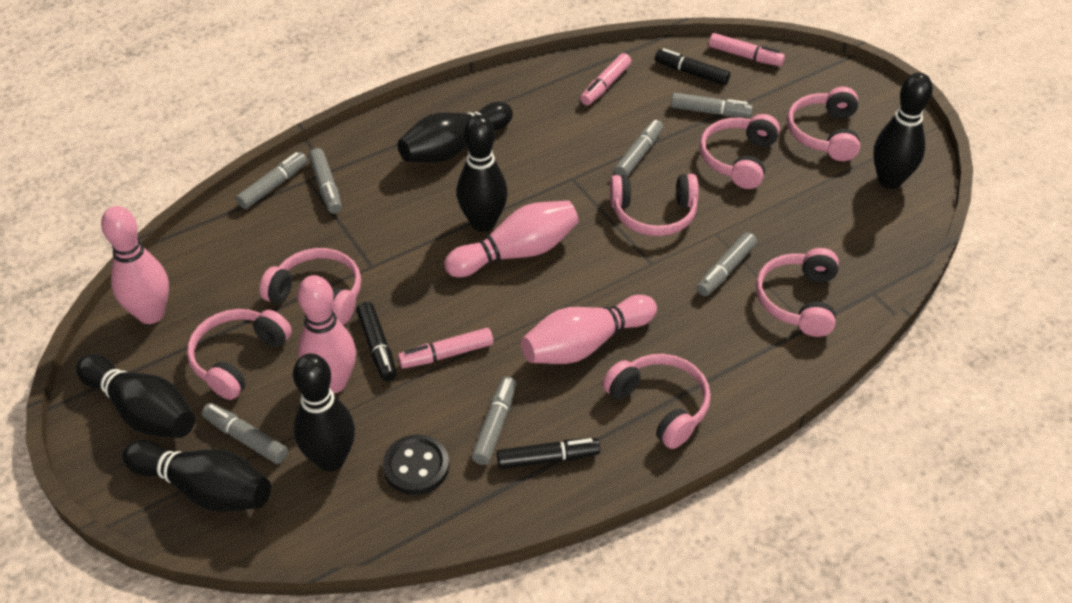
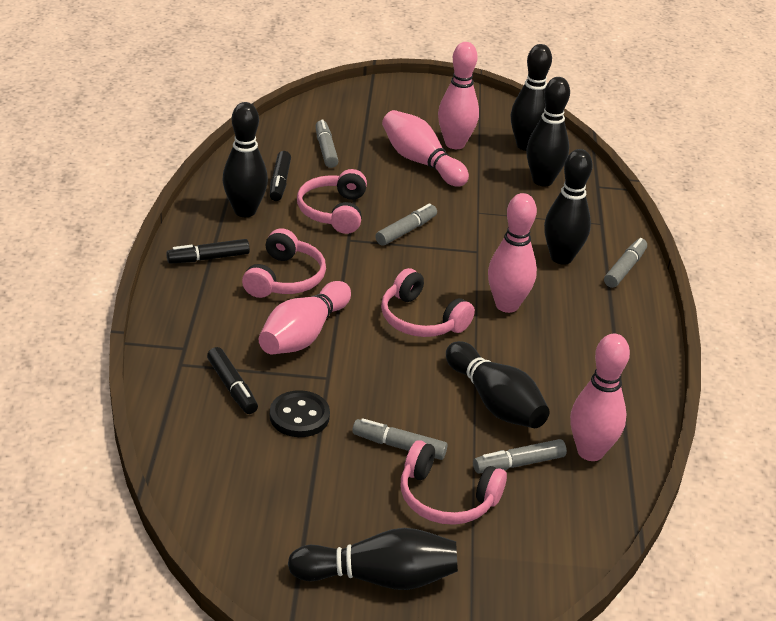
grey marker: [202,403,288,464] [236,152,307,209] [309,148,342,214] [471,376,516,465] [614,120,663,176] [671,93,753,118] [697,232,757,296] = 7 -> [316,119,339,168] [352,418,447,460] [375,203,437,246] [473,439,567,473] [604,238,647,288] = 5
pink bowling pin: [101,206,169,324] [297,275,356,393] [444,201,579,278] [521,295,657,364] = 4 -> [258,281,351,354] [382,110,469,187] [438,42,479,149] [488,193,537,313] [570,334,630,461] = 5
pink headphones: [187,309,292,400] [259,248,361,325] [602,354,711,449] [610,174,699,236] [699,114,780,189] [756,248,839,337] [787,87,860,161] = 7 -> [242,228,326,298] [297,169,367,234] [381,268,475,337] [401,440,507,525] = 4
pink marker: [398,328,493,369] [580,53,632,105] [709,33,785,66] = 3 -> none = 0

